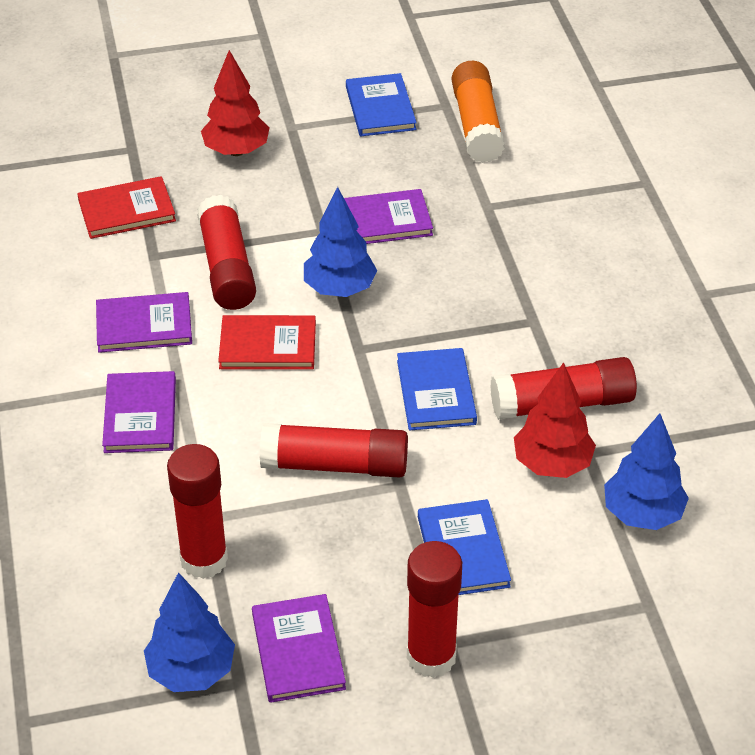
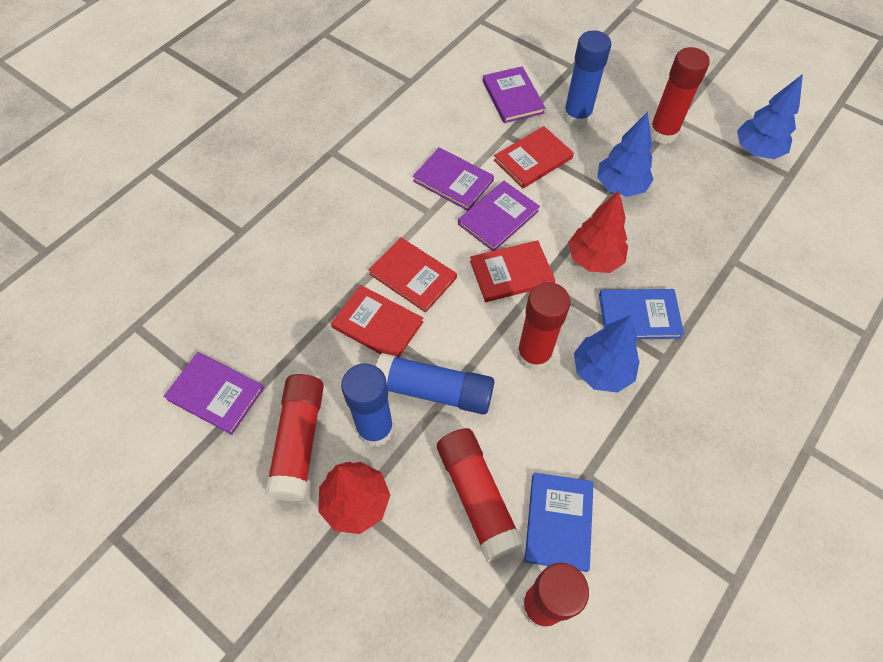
blue book: [346,73,417,136] [397,348,477,431] [418,499,511,595] = 3 -> [525,473,594,572] [599,289,684,339] = 2
blue glue stick: none = 0 -> [341,363,394,447] [376,353,494,415] [563,30,611,127] = 3
orange glue stick: [452,61,505,163] = 1 -> none = 0
red book: [77,176,176,239] [218,315,316,370] = 2 -> [331,285,423,357] [369,237,457,313] [470,240,555,302] [494,126,574,188] = 4

